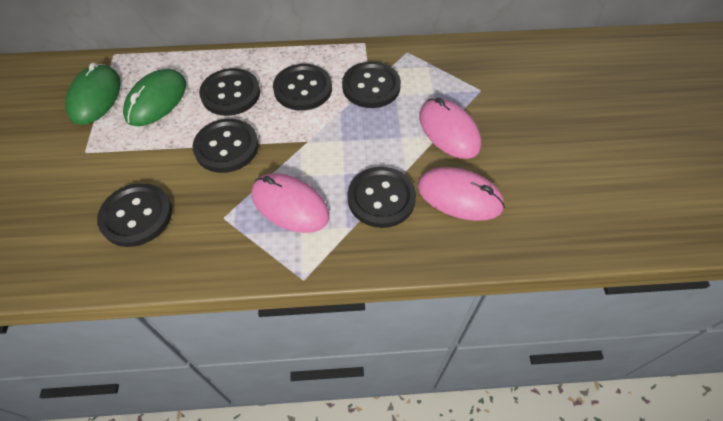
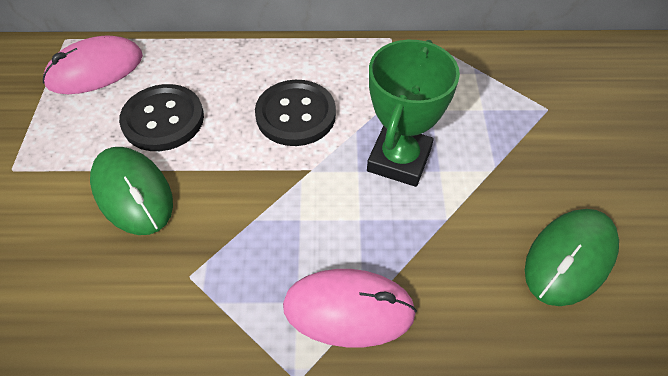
black button: [97,183,172,247] [192,119,259,173] [199,68,260,116] [273,64,332,111] [342,62,401,108] [347,167,416,228] = 6 -> [119,84,204,151] [255,80,336,146] = 2
green trophy: none = 0 -> [367,40,460,187] = 1
pink mouse: [252,173,329,233] [418,167,505,221] [419,98,481,159] = 3 -> [43,35,143,94] [283,269,417,347] = 2

